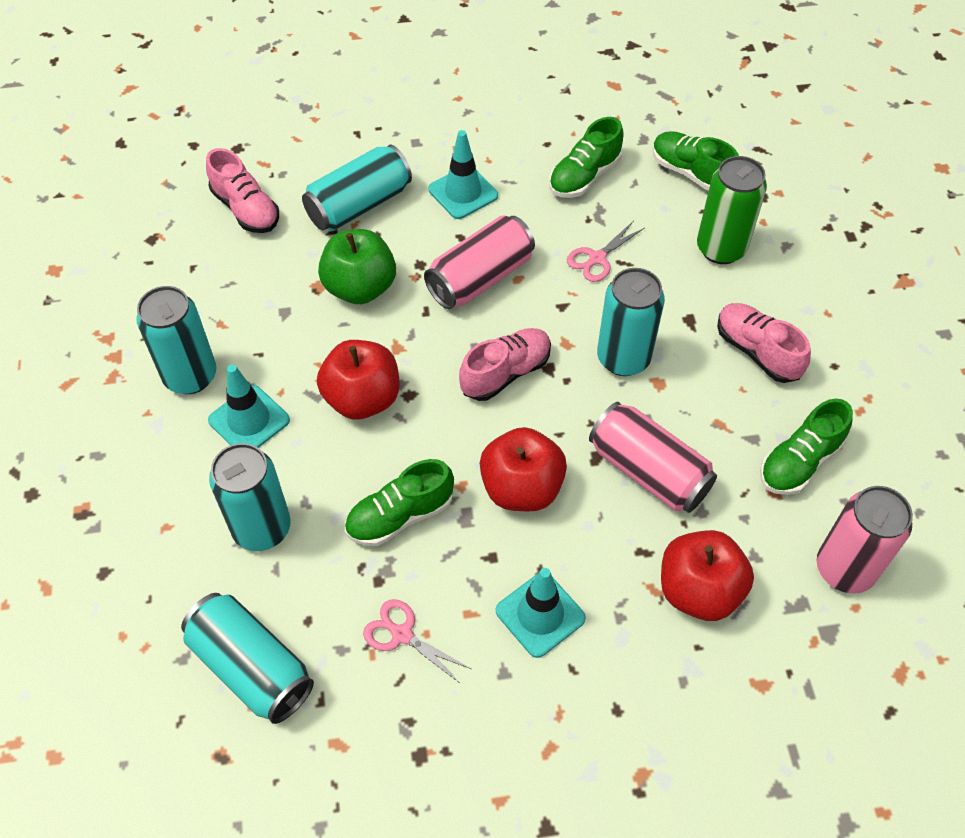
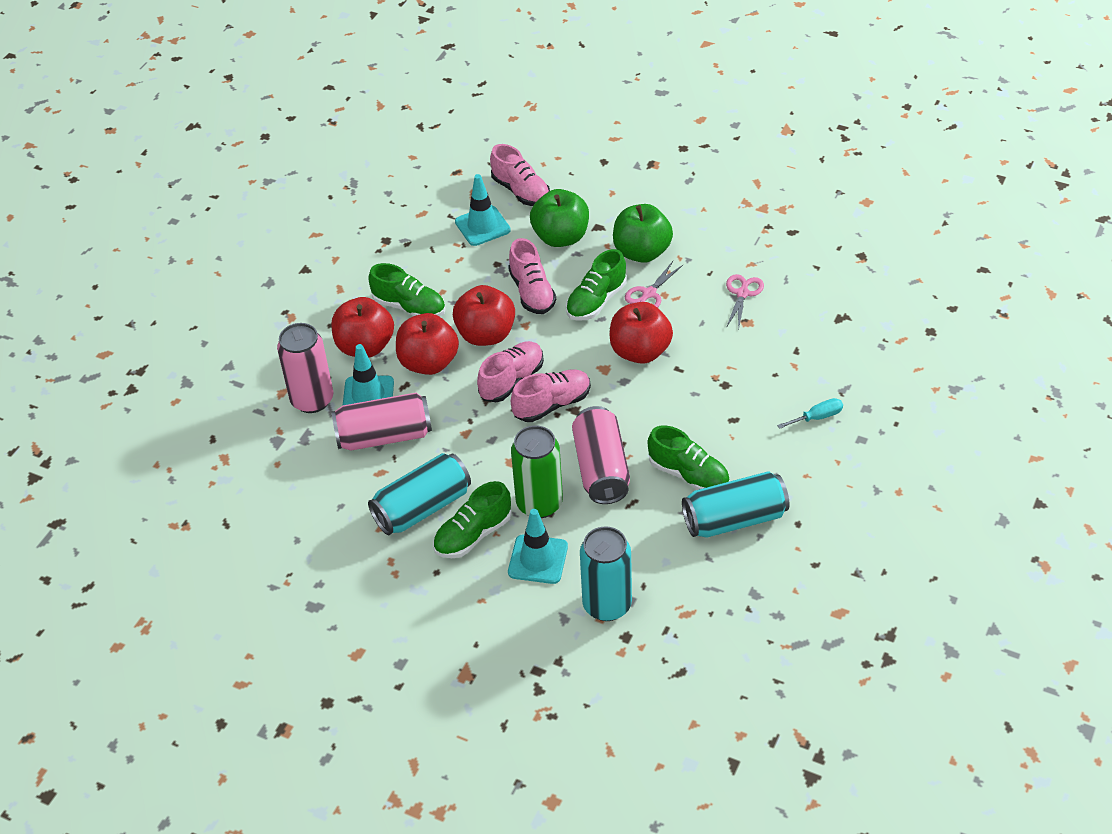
green apple: [318,229,396,304] = 1 -> [530,189,589,247] [613,204,673,263] = 2
pink shoe: [206,148,279,233] [459,328,551,401] [717,303,811,383] = 3 -> [477,341,544,402] [490,144,550,206] [508,238,556,314] [511,369,591,422] = 4
red apple: [317,340,399,420] [480,427,567,511] [661,530,754,621] = 3 -> [332,297,394,358] [396,313,459,375] [453,285,515,346] [610,302,673,364] = 4
turquoise can: [136,286,217,394] [181,593,314,724] [209,443,291,551] [302,145,412,231] [597,268,665,376] = 5 -> [368,453,471,535] [580,526,632,621] [682,471,789,538] = 3
turquoise screwdriver: none = 0 -> [777,398,843,429] = 1

